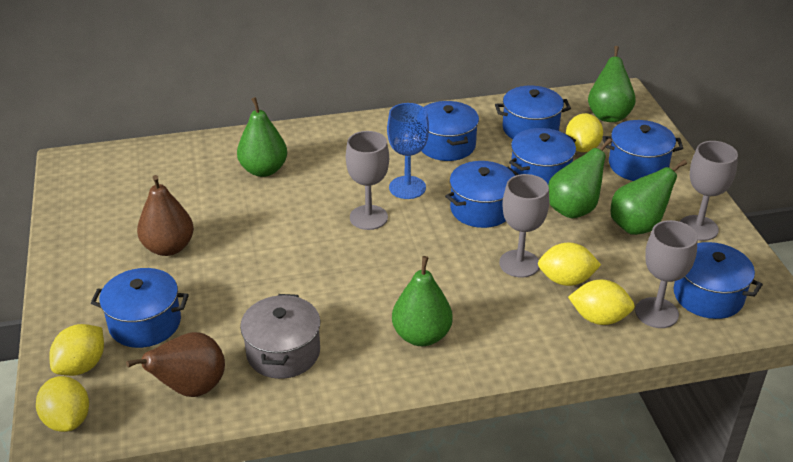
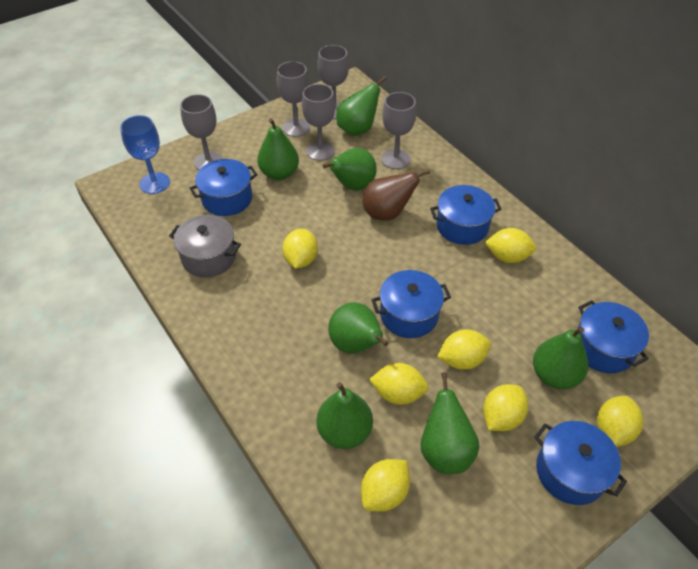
blue pot: [91,268,189,348] [422,101,479,161] [445,161,519,228] [495,86,571,139] [509,128,576,184] [603,120,683,181] [674,242,763,319] = 7 -> [190,159,258,216] [371,270,451,338] [430,185,502,245] [534,421,627,505] [577,300,649,373] = 5
brown pear: [126,332,225,397] [137,175,194,256] = 2 -> [362,169,431,221] = 1
green pear: [237,97,287,177] [392,256,453,346] [548,138,612,219] [588,46,636,122] [611,160,687,235] = 5 -> [257,118,299,180] [317,382,373,449] [323,148,377,191] [328,302,389,354] [336,76,386,136] [421,372,480,474] [533,327,588,389] = 7
grey goblet: [346,131,389,230] [499,174,549,278] [635,220,698,328] [680,141,738,241] = 4 -> [180,94,223,170] [277,61,310,137] [302,84,335,161] [318,45,349,119] [381,92,416,169] = 5
yellow lemon: [36,376,89,432] [50,324,104,376] [538,242,601,286] [566,113,603,152] [568,279,635,325] = 5 -> [282,229,318,268] [361,459,410,512] [369,363,429,405] [437,329,491,370] [483,384,528,431] [485,228,536,263] [597,396,643,447] = 7

